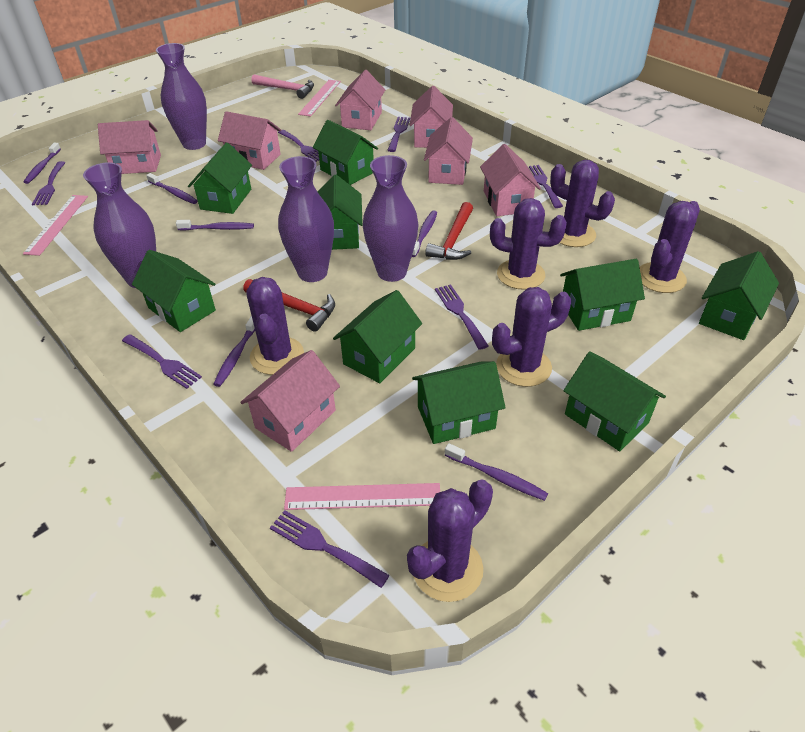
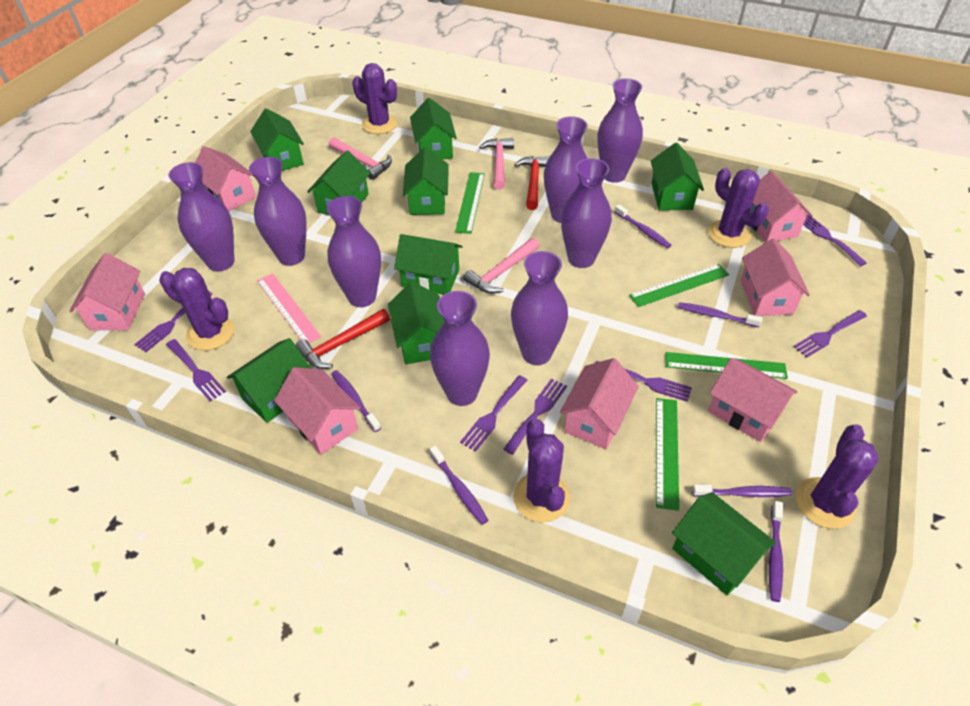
green ruler: none = 0 -> [455,172,485,234] [629,264,729,307] [656,398,679,511] [665,352,788,379] = 4
pink hammer: [251,74,314,99] = 1 -> [329,137,392,180] [463,238,539,294] [479,138,514,190] = 3
pink ruler: [23,195,88,256] [284,483,440,510] [298,80,341,116] = 3 -> [257,273,321,343] = 1
purple cactus: [246,277,304,375] [407,479,493,602] [490,198,567,290] [492,287,571,387] [550,160,615,247] [640,201,700,293] = 6 -> [159,268,234,350] [352,63,397,134] [513,418,570,523] [708,168,769,248] [796,424,879,529] = 5
purple vase: [83,162,156,288] [156,43,207,150] [278,156,334,282] [363,155,418,282] = 4 -> [169,162,234,271] [249,157,307,266] [327,196,381,307] [430,291,490,406] [511,251,568,365] [544,116,588,223] [561,158,612,268] [597,78,643,183] = 8

